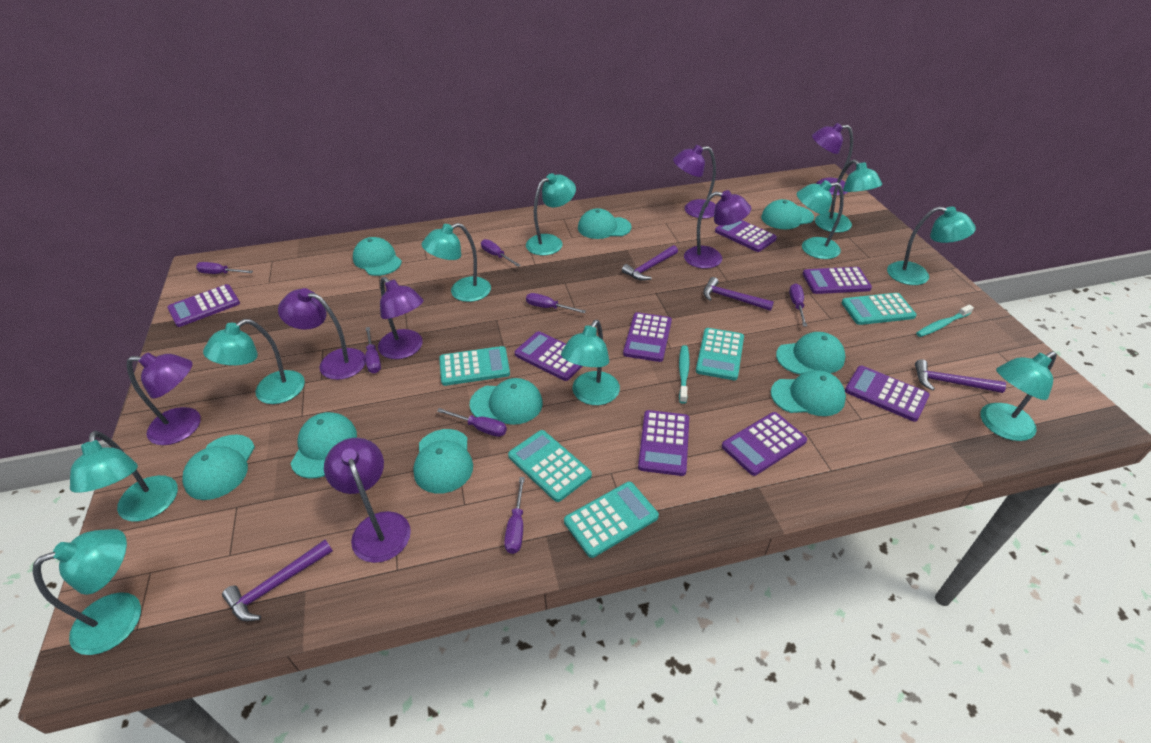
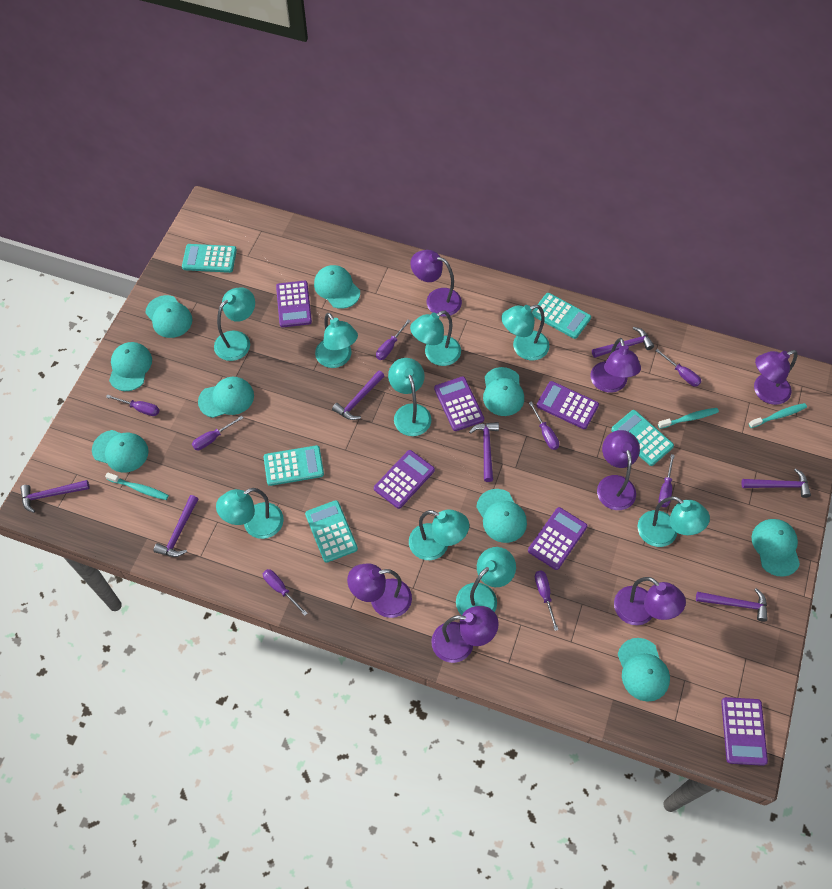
purple calculator: [167,284,240,327] [515,331,582,381] [623,312,672,362] [638,410,689,476] [715,220,777,252] [722,412,807,476] [803,267,872,294] [845,366,930,422] = 8 -> [276,281,312,327] [374,450,435,509] [434,376,484,431] [528,507,587,570] [536,381,599,429] [721,697,768,766] = 6
purple hammer: [222,540,333,621] [622,245,678,281] [703,277,774,311] [915,359,1006,393] = 4 -> [20,480,90,513] [154,495,198,557] [332,370,384,420] [469,422,499,482] [592,327,654,358] [696,588,768,621] [741,468,811,498] = 7
purple screwdriver: [196,262,253,274] [365,327,381,374] [437,408,507,437] [481,239,521,267] [504,477,525,554] [526,293,586,313] [789,284,807,327] = 7 -> [106,394,159,416] [192,416,243,450] [263,569,308,616] [376,319,410,360] [529,401,559,450] [535,571,558,631] [655,349,702,387] [658,454,675,507] = 8
turquoise lamp: [33,529,141,655] [70,431,178,522] [203,319,305,404] [422,223,491,302] [526,173,576,256] [561,320,620,405] [797,180,844,259] [815,159,882,233] [887,207,976,285] [981,351,1057,441] = 10 -> [214,287,255,361] [216,488,284,539] [315,313,358,368] [388,358,432,436] [409,509,469,560] [410,311,461,366] [456,547,516,616] [501,305,549,360] [638,496,710,547] = 9
turquoise toothbrush: [679,345,690,404] [916,305,974,337] = 2 -> [105,472,169,500] [658,408,719,429] [749,403,807,428] = 3

